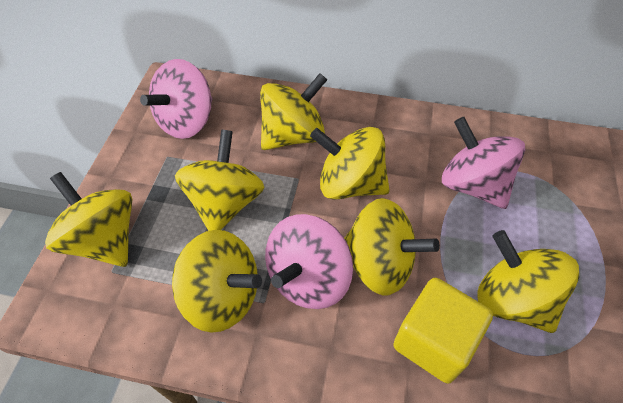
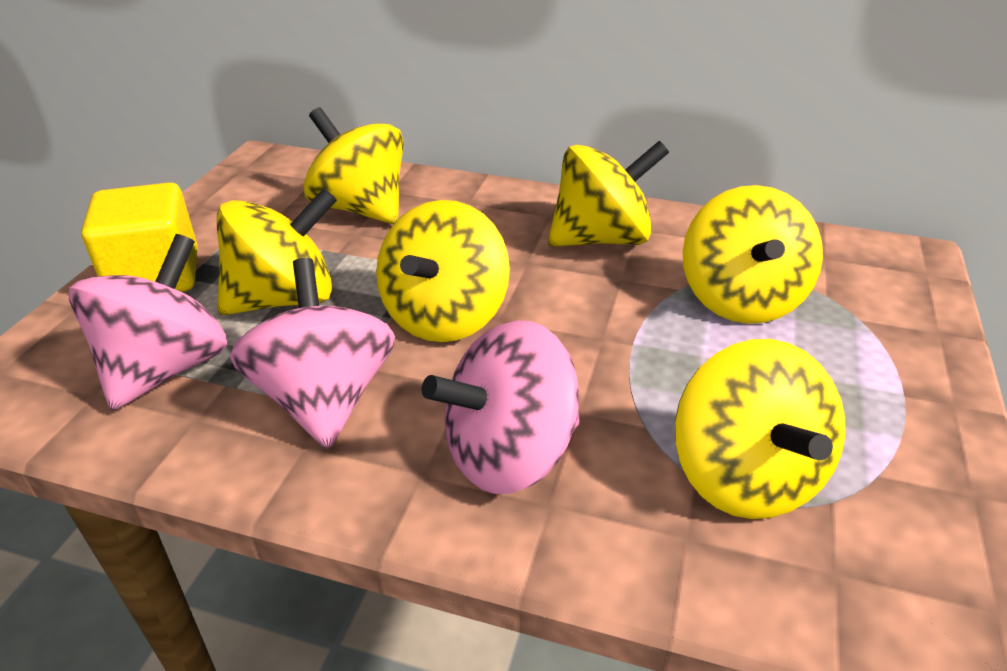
yellow spinning top: [45,172,132,267] [172,230,262,333] [175,130,264,231] [260,73,327,150] [310,127,390,199] [344,198,440,296] [477,230,579,333] = 7 -> [217,188,337,315] [303,107,404,224] [376,200,510,342] [548,141,669,247] [675,339,845,519] [683,185,823,324] = 6

